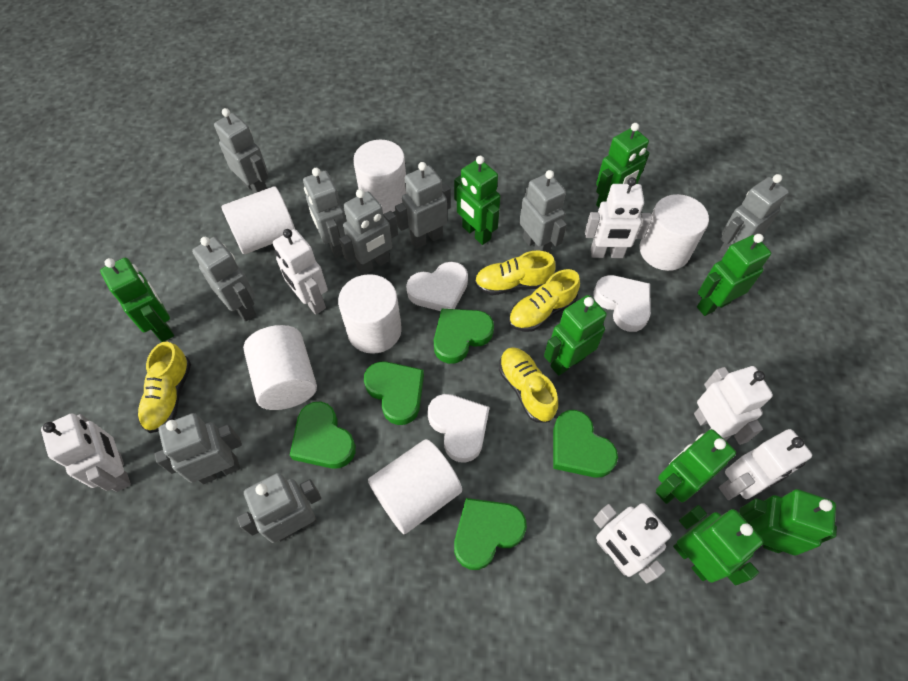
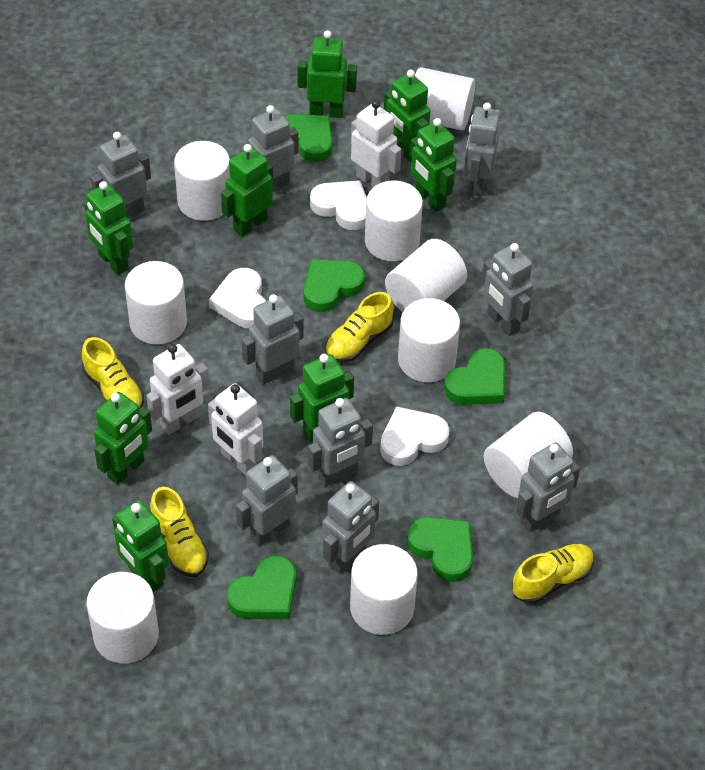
white cylinder: [221,186,295,254] [243,325,317,410] [338,274,402,354] [353,140,406,214] [368,439,462,534] [639,194,709,271] = 6 -> [86,572,159,664] [125,261,187,345] [174,141,230,221] [350,544,418,635] [365,180,423,261] [385,239,467,312] [398,298,460,382] [415,67,475,130] [483,412,573,498] = 9
white robot: [41,413,131,492] [273,229,328,315] [585,177,652,258] [593,503,671,584] [694,366,773,445] [719,429,812,500] = 6 -> [146,344,210,435] [208,383,263,475] [351,100,402,188] = 3

